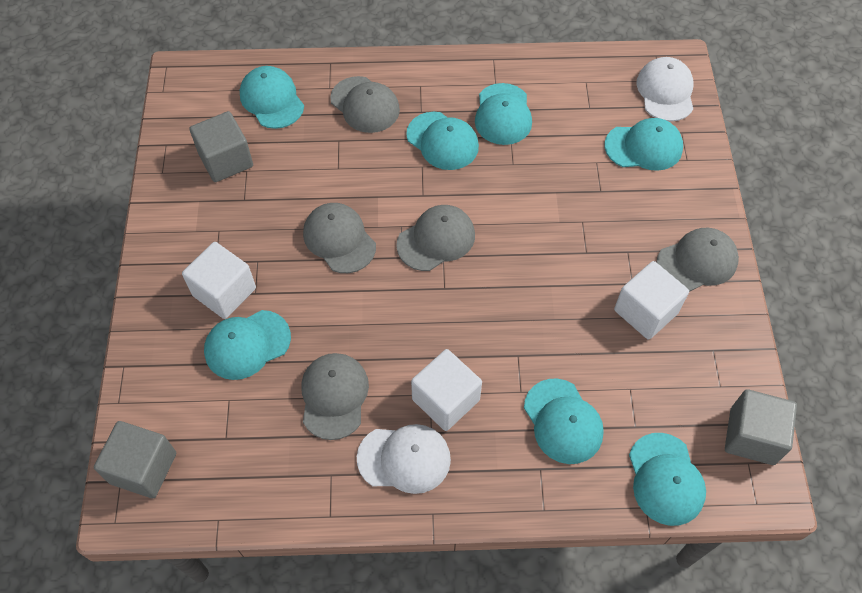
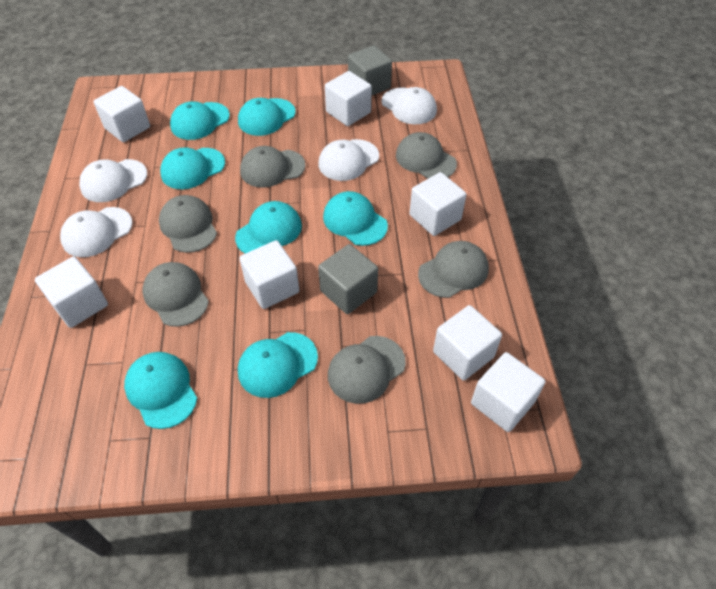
grey cap: [301,353,369,440] [303,203,376,273] [330,76,400,133] [396,205,475,271] [657,228,739,292] = 5 -> [143,262,209,327] [159,195,217,253] [240,146,305,188] [328,336,406,404] [396,132,457,179] [418,241,489,298] = 6
grey cube: [94,421,176,498] [190,111,253,182] [725,389,797,465] = 3 -> [318,244,378,314] [348,45,392,96] = 2
white cap: [357,424,451,494] [637,57,693,122] = 2 -> [60,207,132,257] [79,159,147,202] [318,139,379,181] [381,87,437,124] = 4
white cube: [182,242,256,319] [411,349,482,431] [614,261,689,340] = 3 -> [35,257,108,328] [93,86,150,142] [239,240,299,309] [325,71,372,126] [409,172,466,236] [433,305,502,381] [471,352,546,432] = 7

